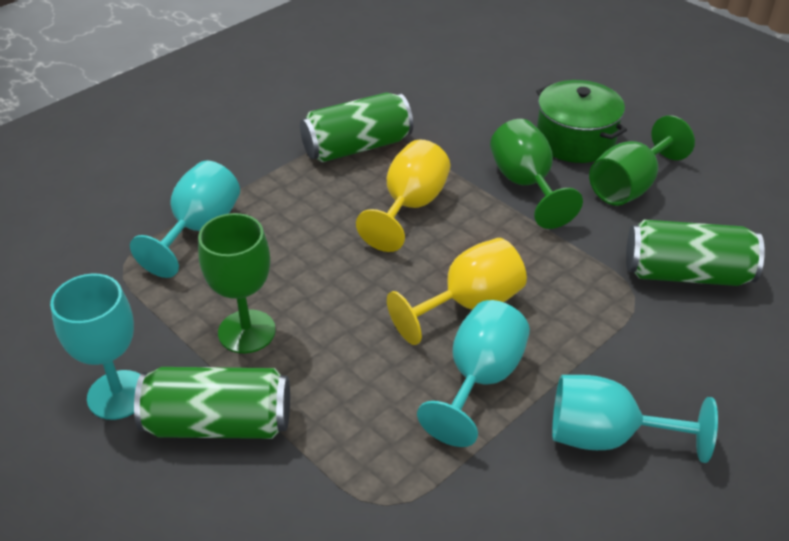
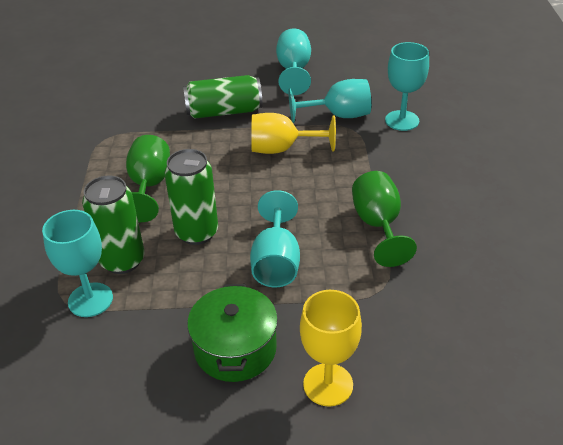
green goblet: [198,213,276,353] [490,119,583,229] [589,115,695,206] = 3 -> [126,135,170,222] [352,171,417,267] = 2
turquoise goblet: [50,273,140,420] [130,161,240,278] [417,300,530,447] [552,375,718,463] = 4 -> [42,210,113,317] [250,190,300,287] [276,28,311,95] [288,79,371,123] [385,42,429,131] = 5

